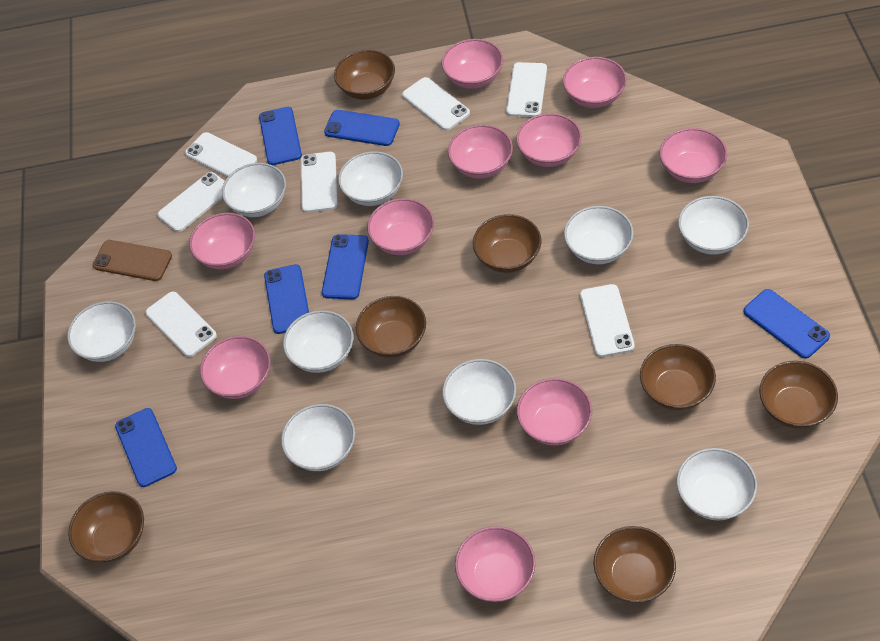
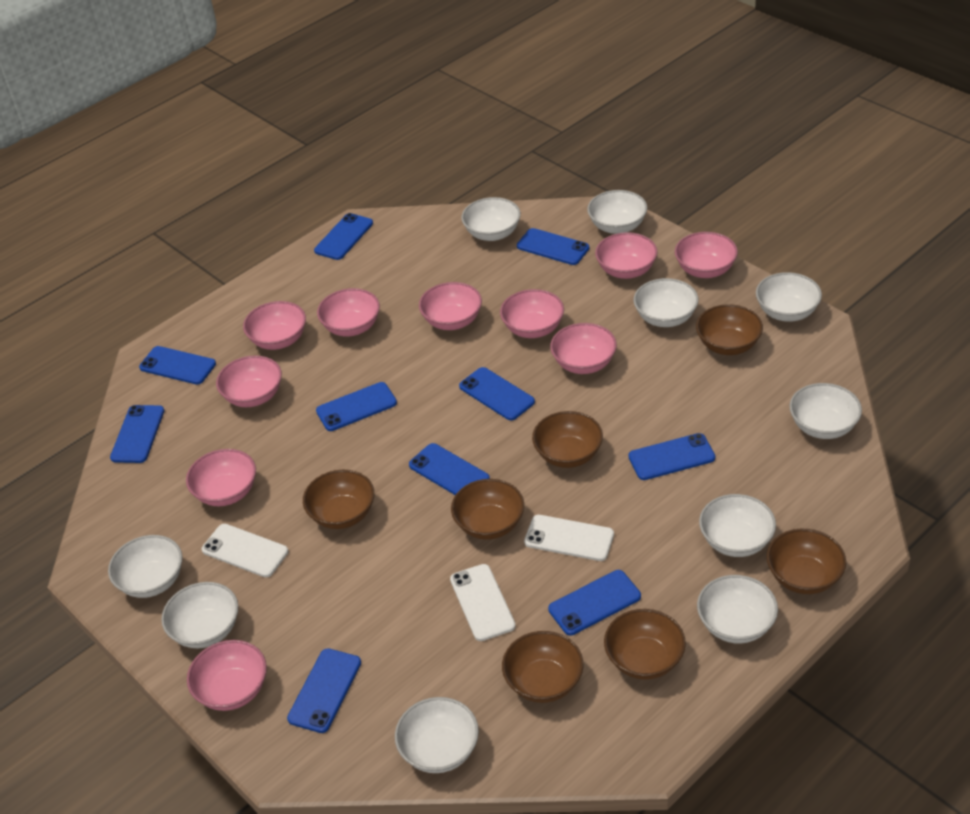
blue phone: [115,408,177,487] [259,107,302,165] [264,264,309,334] [322,234,369,299] [324,110,400,146] [743,289,830,359] = 6 -> [110,405,164,463] [139,346,216,385] [287,648,361,733] [314,213,373,260] [316,382,397,431] [409,443,490,495] [459,367,535,420] [517,228,589,265] [548,570,641,635] [628,433,715,480] = 10
brown phone: [93,240,172,281] = 1 -> none = 0
white bowl: [67,301,136,362] [222,163,286,217] [281,404,355,471] [283,310,353,373] [338,151,403,206] [442,359,516,425] [564,206,634,264] [677,448,757,520] [678,196,749,255] = 9 -> [108,535,183,598] [161,582,238,648] [395,697,479,773] [461,197,521,241] [587,190,647,234] [634,278,699,327] [697,575,778,644] [699,494,776,557] [756,272,822,322] [789,383,862,439] = 10
white phone: [146,292,217,357] [158,172,225,232] [185,132,257,177] [301,152,338,212] [402,77,470,131] [506,62,547,117] [580,284,635,357] = 7 -> [202,524,288,577] [450,564,516,641] [524,515,614,561] = 3

